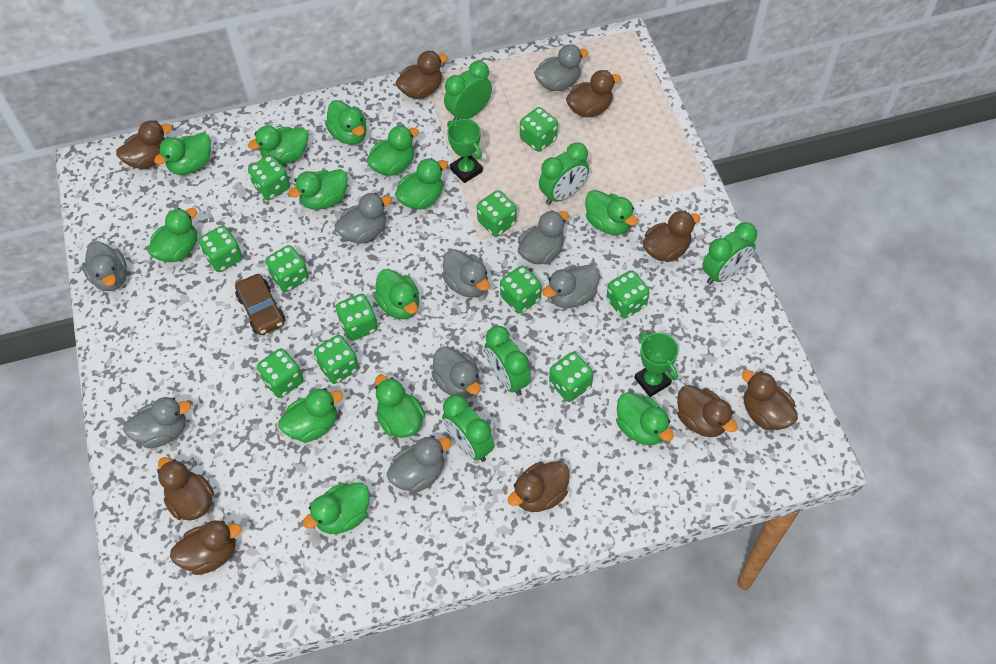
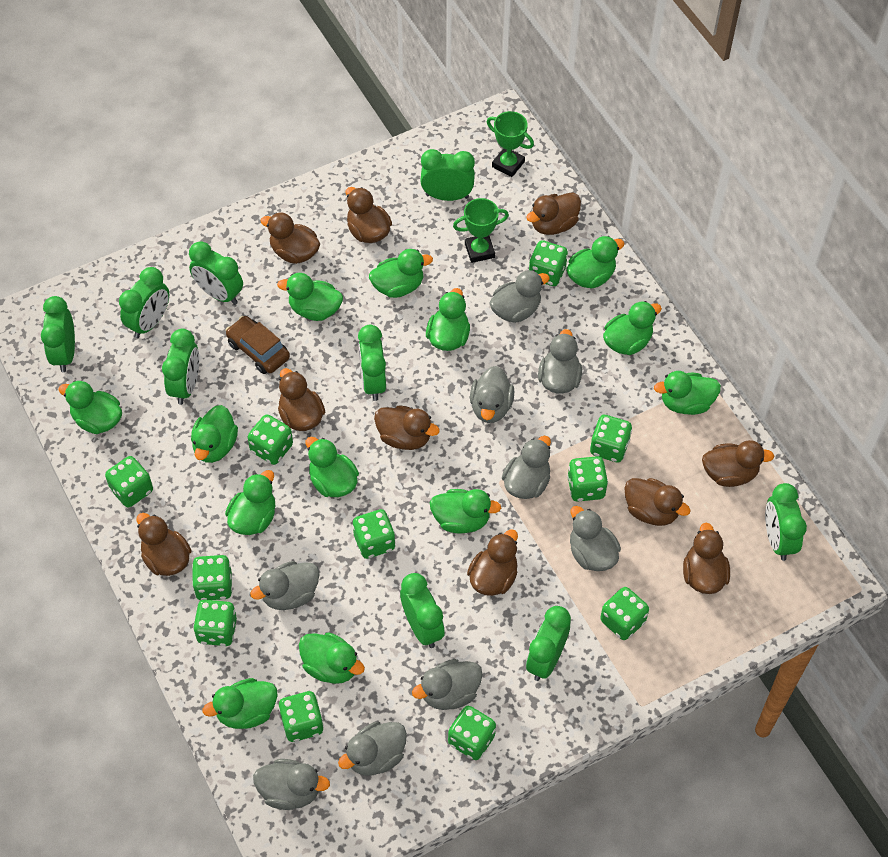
brown duck: [116,120,172,169] [157,457,214,520] [170,520,242,575] [396,51,448,99] [508,461,570,512] [566,70,621,117] [643,211,701,262] [677,385,737,437] [742,370,798,430] = 9 -> [136,513,192,576] [260,213,320,264] [278,368,325,431] [346,187,392,243] [374,405,440,450] [467,529,518,596] [526,192,581,235] [624,478,691,526] [683,523,730,594] [702,440,774,487] = 10
green clock: [442,395,495,462] [444,61,492,122] [484,326,531,396] [539,142,589,205] [702,222,757,284] = 5 -> [41,296,75,372] [119,267,169,338] [162,329,199,405] [189,241,243,305] [358,325,386,401] [400,573,445,648] [420,149,475,201] [526,606,571,681] [765,483,807,561] = 9

